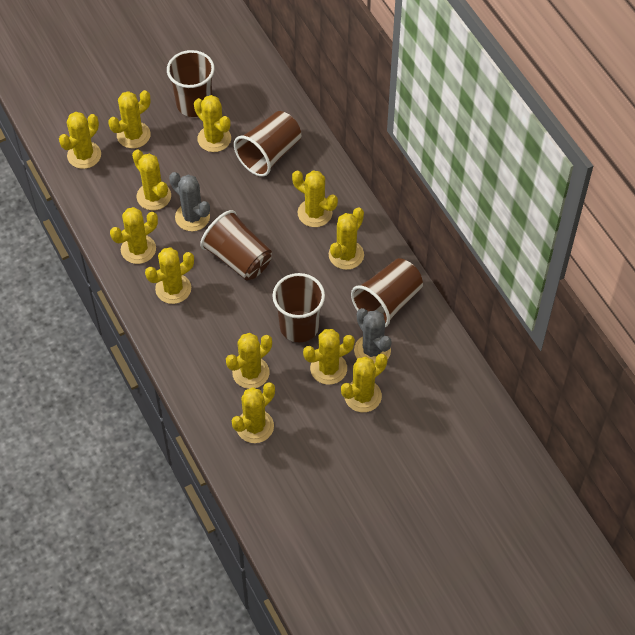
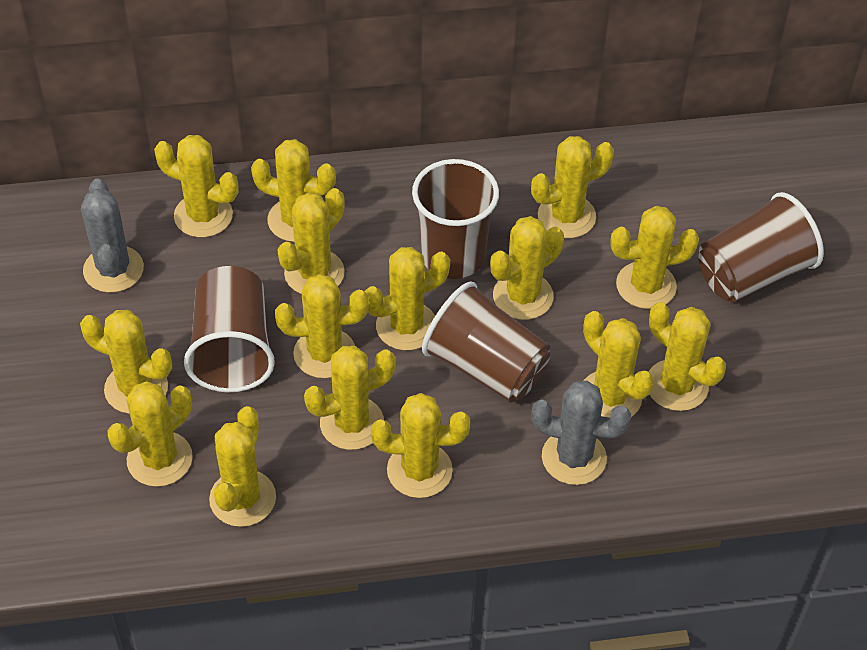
brown cup: [167,50,215,117] [200,210,272,280] [234,111,301,177] [272,273,325,342] [351,258,423,327] = 5 -> [184,266,275,392] [412,159,499,279] [422,282,551,403] [698,192,824,302] = 4
yellow cactus: [59,112,101,169] [108,90,151,149] [110,207,158,264] [132,150,171,210] [145,247,194,304] [194,95,231,152] [226,333,272,389] [232,382,275,443] [292,171,338,227] [303,329,355,385] [329,207,364,270] [341,354,387,412] = 12 -> [80,310,172,414] [107,381,193,487] [154,135,239,237] [209,406,276,527] [251,139,336,242] [275,274,369,378] [278,188,345,294] [304,346,396,450] [364,247,450,350] [371,393,470,498] [490,216,564,320] [531,136,614,238] [583,311,654,418] [611,206,699,309] [648,302,726,411] = 15

